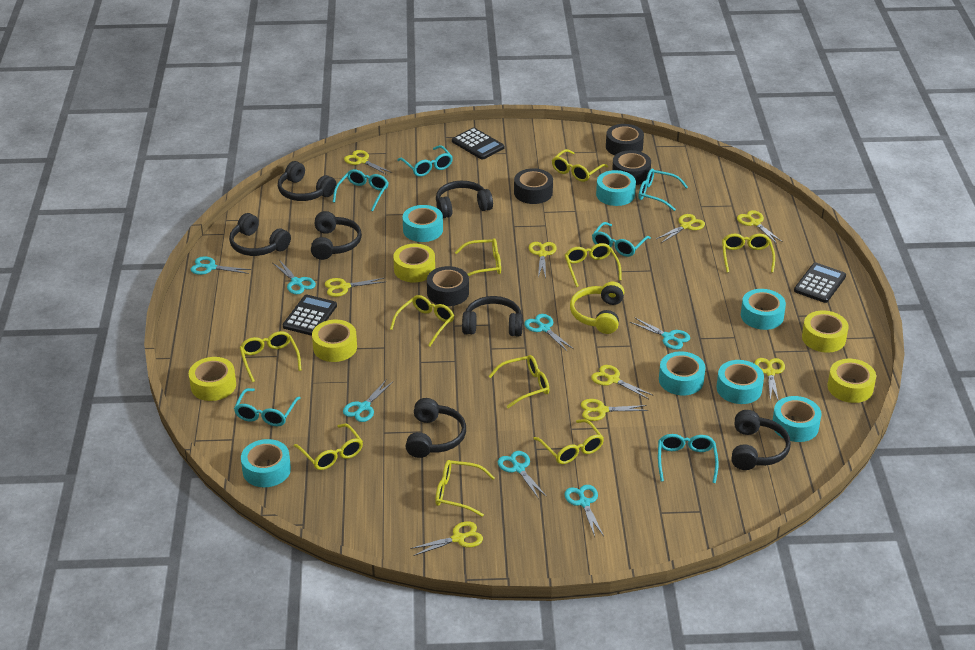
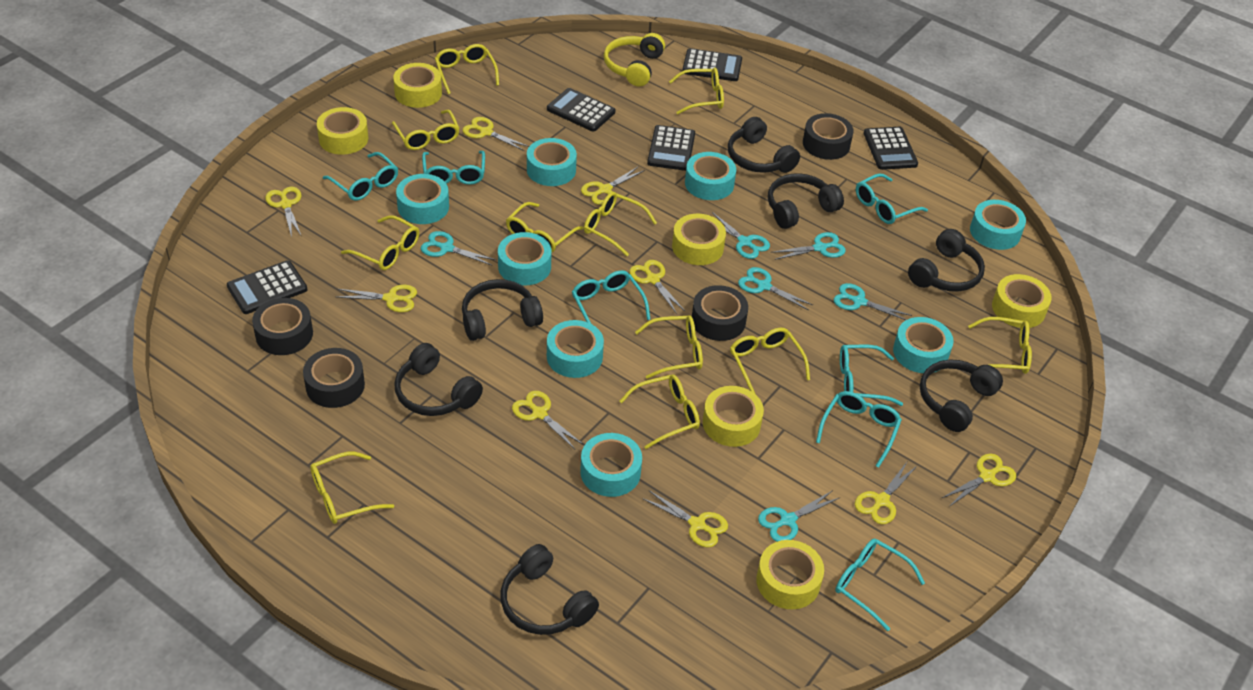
black calculator: [283,295,337,336] [452,128,504,160] [794,263,846,303] = 3 -> [227,260,308,314] [547,88,615,132] [647,125,695,171] [682,48,742,81] [864,127,918,170] = 5
turquoise glasses: [234,388,301,426] [333,169,388,211] [397,145,453,177] [592,222,651,257] [638,168,688,211] [658,434,719,483] = 6 -> [323,152,398,201] [422,151,485,185] [572,270,651,324] [816,391,902,468] [835,538,925,631] [840,345,903,406] [856,174,928,224] = 7
turquoise scissors: [191,256,251,275] [273,260,316,294] [343,380,393,422] [498,451,547,499] [524,314,574,352] [564,485,604,537] [630,317,690,350] = 7 -> [421,231,496,265] [712,212,770,259] [738,267,813,310] [758,490,839,542] [771,232,846,260] [834,283,912,320] = 6
turquoise tape: [241,439,291,487] [403,205,443,242] [596,170,636,206] [659,351,706,395] [717,360,764,404] [741,289,786,330] [772,396,821,442] = 7 -> [396,174,449,224] [498,232,551,285] [527,138,577,186] [547,320,604,378] [580,433,642,497] [685,152,736,200] [893,317,954,373] [970,200,1026,250] = 8
yellow glasses: [240,331,302,382] [294,424,363,470] [390,295,454,346] [435,460,495,517] [455,238,501,276] [489,355,549,408] [533,419,604,464] [552,149,608,182] [565,243,622,287] [722,234,775,273] = 10 -> [310,452,394,524] [341,215,419,270] [392,110,460,150] [435,44,499,94] [506,202,584,253] [584,192,657,256] [619,374,700,449] [635,315,703,379] [669,68,724,114] [730,328,810,394] [968,317,1032,374] = 11
yellow tape: [189,357,236,401] [312,320,357,362] [393,244,435,283] [802,311,848,353] [828,359,876,403] = 5 -> [317,107,368,155] [393,63,442,108] [672,214,726,265] [703,386,764,447] [756,540,824,609] [992,274,1052,328] = 6

